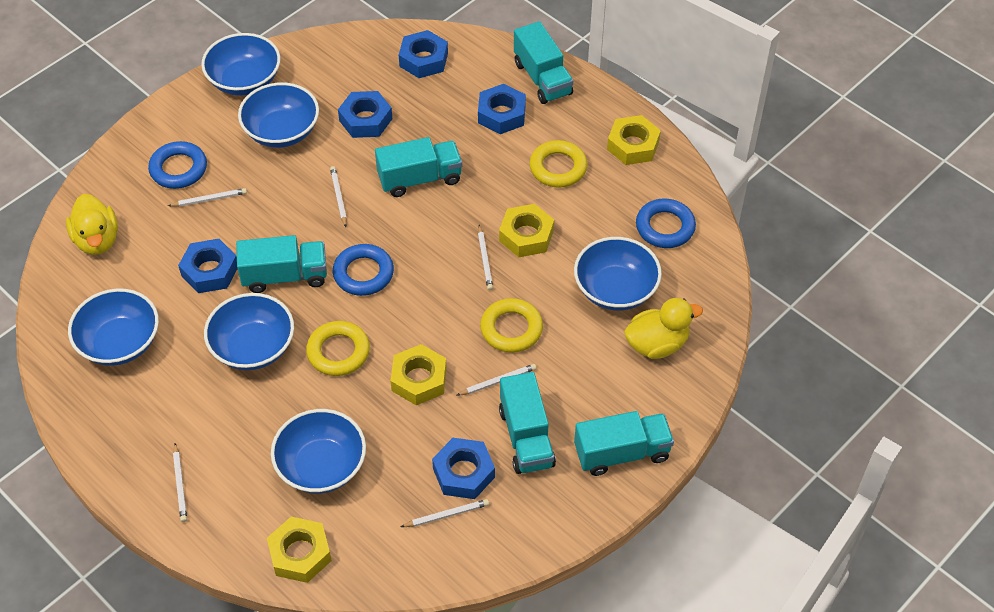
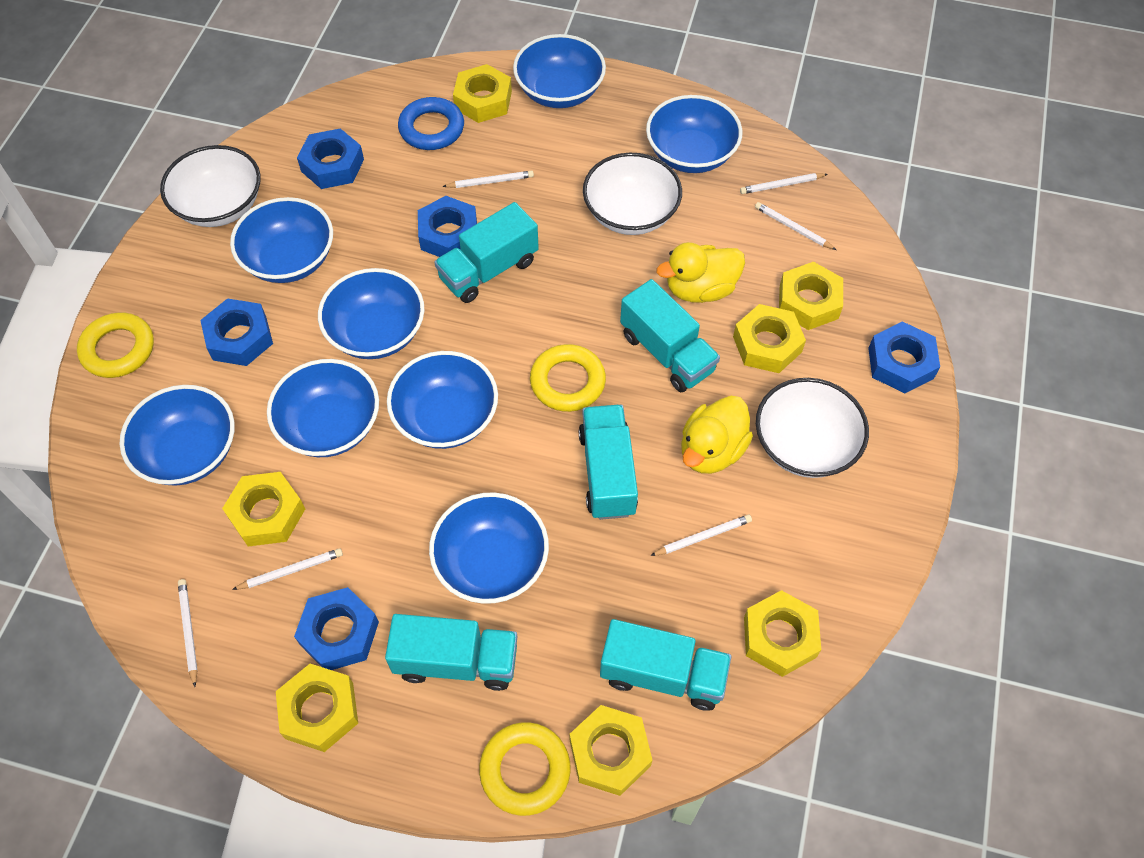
blue bowl: [68,288,159,366] [201,33,280,95] [204,293,294,370] [238,82,319,148] [271,409,366,494] [574,237,662,311] = 6 -> [120,385,235,486] [230,197,333,283] [267,359,379,457] [318,268,424,359] [387,351,498,449] [429,492,549,604] [513,34,606,108] [646,95,742,173] = 8
blue ring: [148,141,207,189] [333,244,394,296] [636,198,696,248] = 3 -> [398,97,464,150] = 1
white bowl: none = 0 -> [160,145,261,227] [583,153,682,235] [756,378,869,478] = 3
yellow nut: [267,517,332,583] [391,344,447,405] [499,204,554,257] [607,115,661,165] = 4 -> [222,472,305,546] [276,664,358,752] [453,64,512,123] [570,705,652,796] [733,304,806,373] [744,590,821,677] [779,262,843,330] = 7

